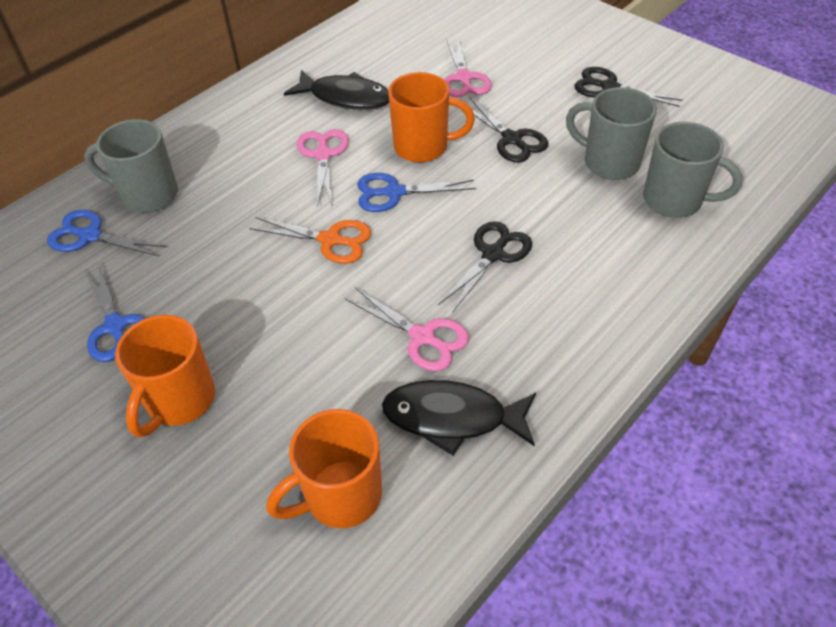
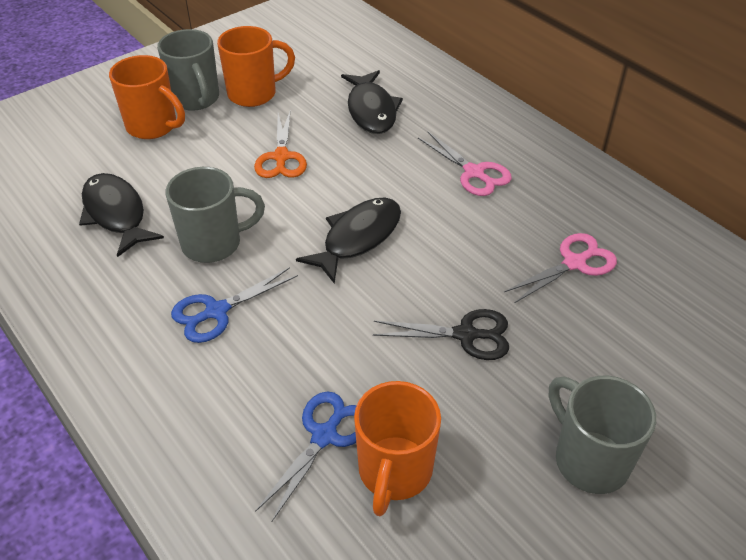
black fish: [284,70,389,110] [382,380,536,456] = 2 -> [79,173,164,257] [296,198,401,284] [341,70,403,134] = 3
black scissors: [438,221,532,313] [470,98,548,162] [575,67,683,107] = 3 -> [373,309,509,360] = 1
blue scissors: [47,210,167,257] [84,262,145,362] [357,173,475,212] = 3 -> [171,267,298,343] [255,391,357,522] = 2
pink scissors: [297,129,349,207] [345,287,469,371] [445,38,492,97] = 3 -> [418,132,512,196] [504,233,617,303] = 2

